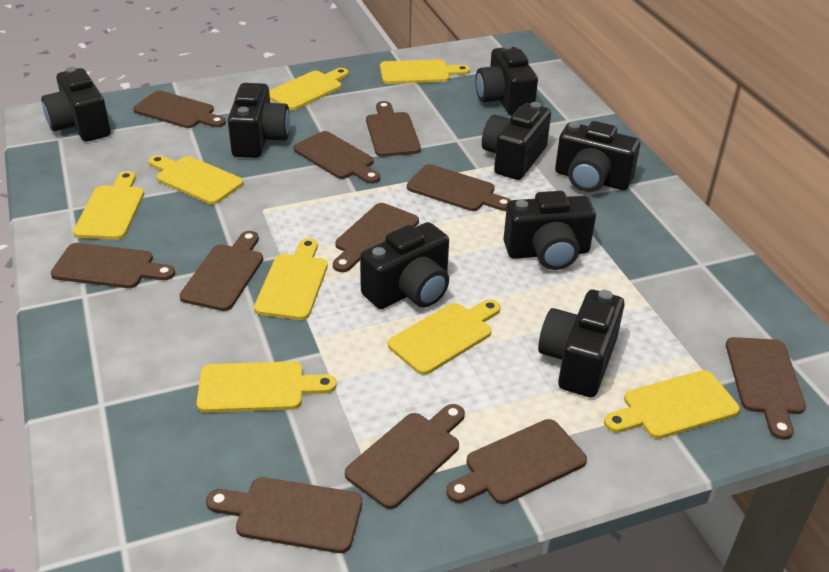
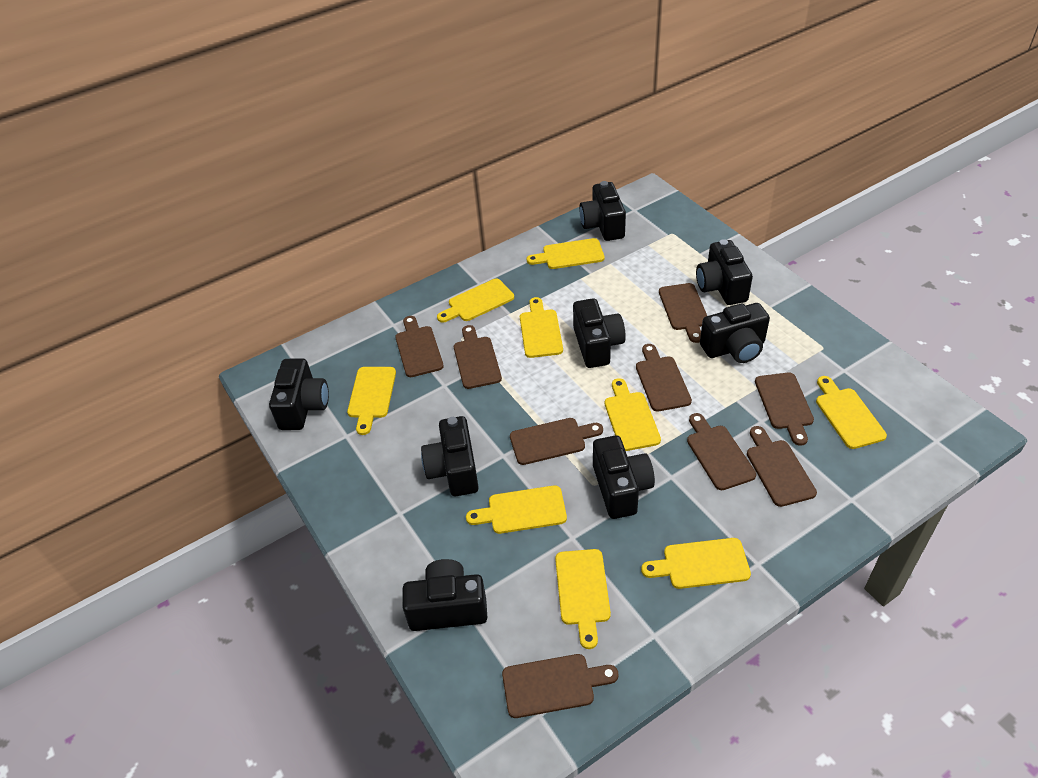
brown cutting board: [51,243,175,288] [133,91,226,128] [180,231,263,311] [206,477,362,553] [294,131,380,184] [333,203,419,272] [345,404,465,509] [366,101,421,157] [407,164,511,211] [446,419,587,504] [726,337,806,440] = 11 -> [395,316,444,377] [454,325,502,389] [502,654,618,718] [510,418,603,465] [636,344,692,412] [659,283,707,343] [687,413,756,490] [747,426,817,507] [755,373,814,446] = 9
yellow cutting board: [73,171,144,240] [149,155,243,205] [197,361,337,413] [254,238,328,320] [269,68,349,110] [380,59,470,84] [388,299,501,375] [604,370,740,439] = 8 -> [347,367,396,435] [437,278,514,323] [466,485,567,534] [520,297,563,358] [527,238,604,269] [555,549,611,649] [605,378,661,451] [641,538,751,589] [816,376,887,449] = 9

